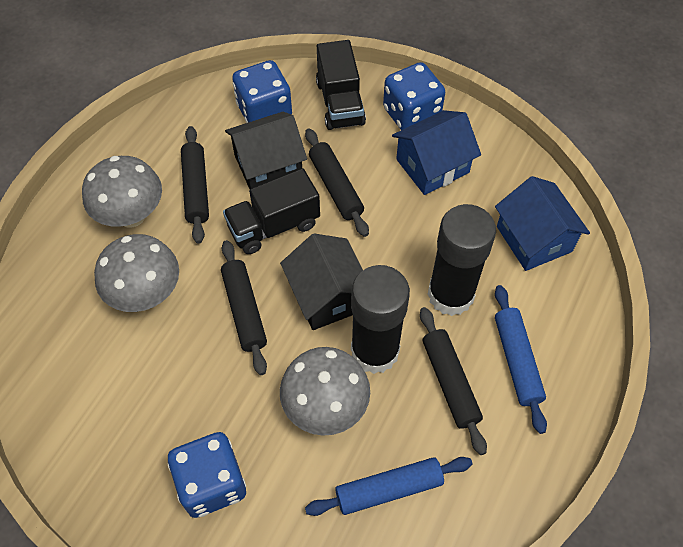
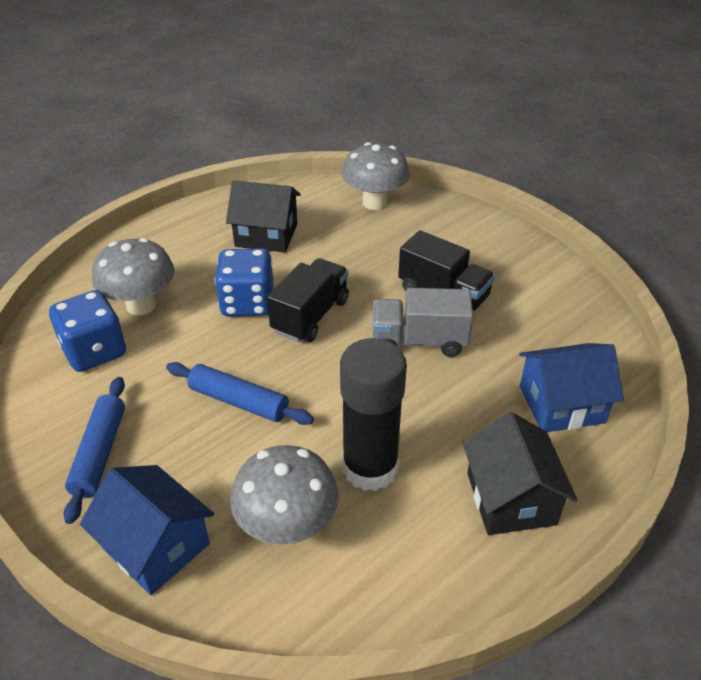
black glue stick: [351,265,410,374] [427,204,496,316] = 2 -> [340,338,407,491] = 1
black rolling pin: [181,126,209,244] [221,240,267,375] [305,129,369,237] [420,307,487,455] = 4 -> none = 0
blue dice: [168,432,246,518] [232,60,292,123] [383,62,445,130] = 3 -> [49,290,126,372] [215,248,274,317] = 2
grey truck: none = 0 -> [372,288,473,357] = 1

